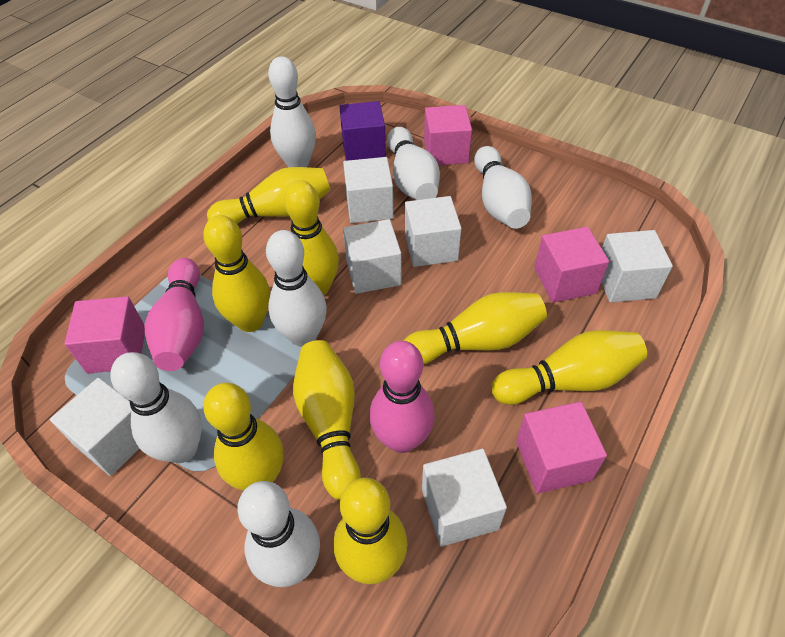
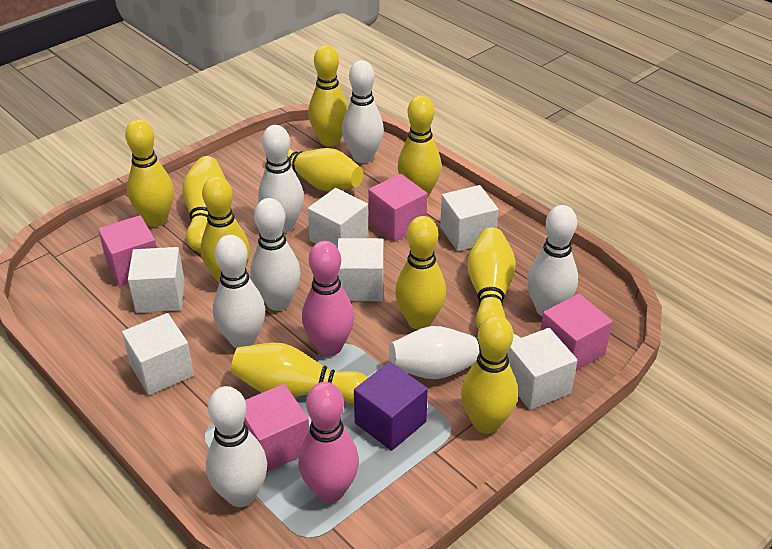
white bowling pin: [110,352,202,463] [237,481,320,587] [266,230,327,347] [268,56,316,167] [387,127,440,200] [474,146,532,229] = 6 -> [206,386,267,507] [213,235,265,348] [250,198,301,311] [258,125,304,233] [342,60,384,163] [389,326,520,379] [527,205,578,317] = 7
yellow bowling pin: [203,215,270,332] [203,383,284,491] [207,167,330,224] [284,180,339,296] [293,340,361,500] [334,478,408,584] [404,292,547,364] [492,330,647,405] = 8 -> [125,119,174,227] [183,156,226,252] [201,176,250,283] [231,343,368,404] [266,148,363,191] [308,45,348,147] [395,216,446,330] [397,95,441,198] [461,315,518,434] [467,227,516,330] = 10

